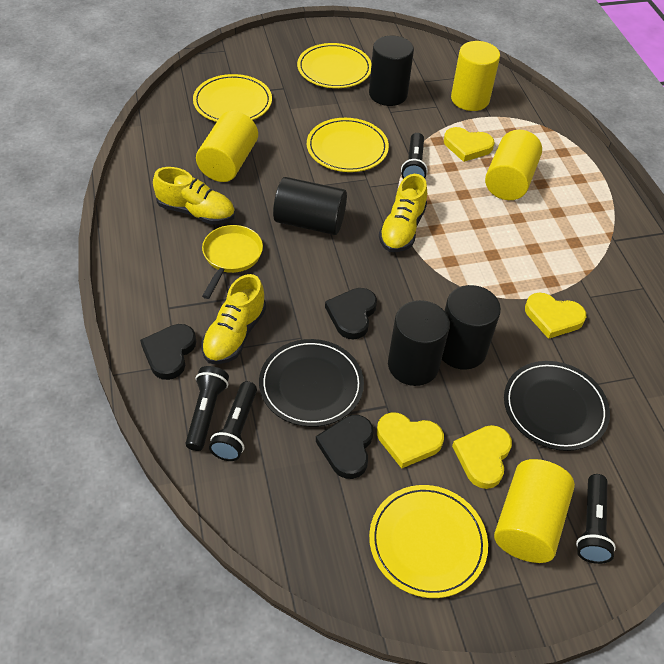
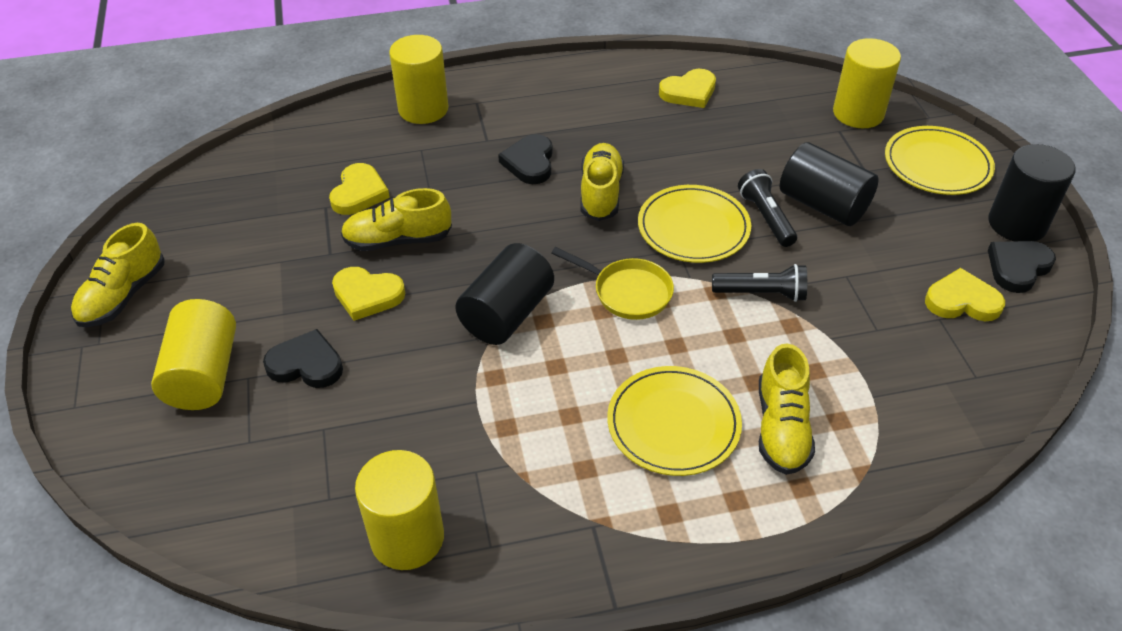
black cylinder: [273,177,347,235] [369,36,414,106] [388,300,450,386] [442,285,501,370] = 4 -> [455,243,554,345] [780,142,879,226] [988,144,1075,241] = 3
black flashlight: [186,366,229,451] [209,381,257,461] [401,133,428,179] [576,474,616,564] = 4 -> [712,264,807,302] [738,169,797,247] = 2
black plate: [259,339,364,427] [504,361,610,451] = 2 -> none = 0
yellow plate: [193,74,272,122] [297,43,372,88] [307,118,389,172] [369,485,488,598] = 4 -> [607,366,742,476] [638,185,751,263] [885,126,995,195] = 3
yellow shoe: [153,167,235,225] [201,274,266,364] [379,174,427,252] = 3 -> [71,223,165,327] [341,188,452,251] [580,143,624,221] [759,343,815,475] = 4

